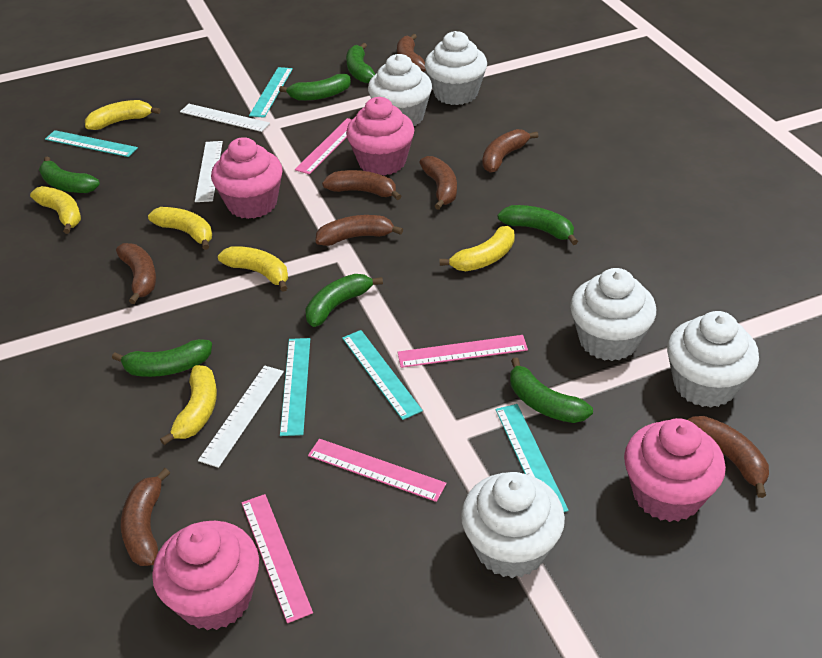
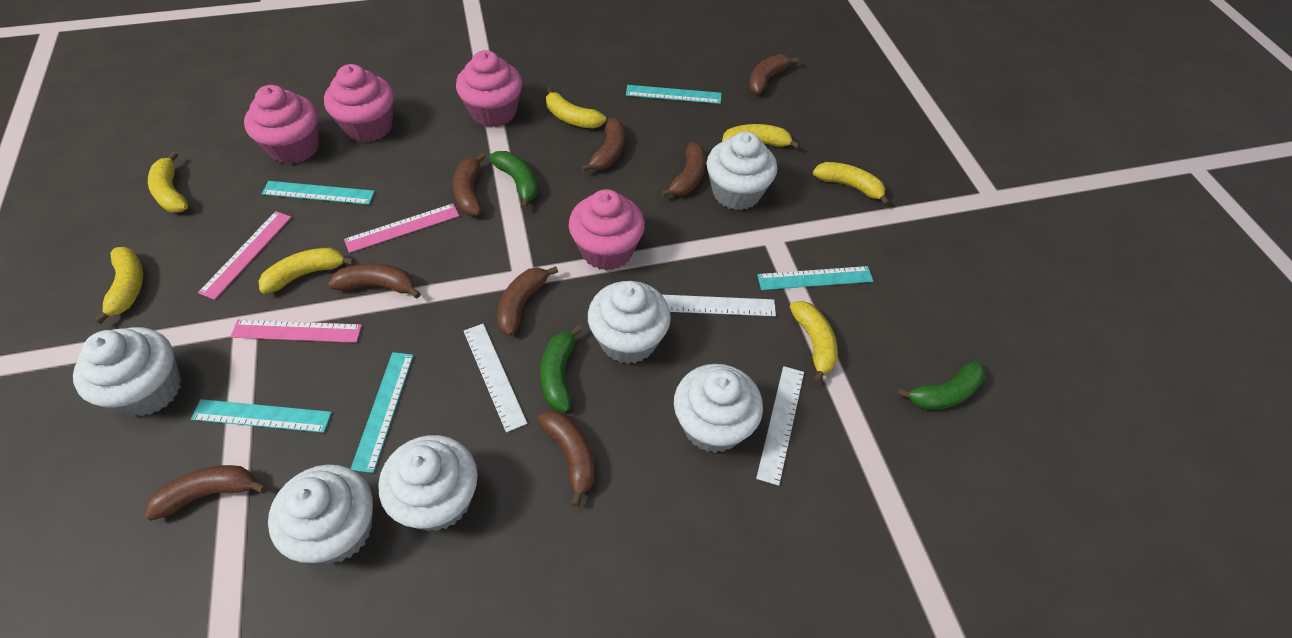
green banana: [39,156,100,193] [112,339,212,377] [279,74,351,101] [305,274,383,327] [346,43,375,83] [498,205,578,245] [510,358,593,423] = 7 -> [489,151,537,209] [541,325,582,412] [897,360,985,410] = 3
pink ruler: [242,494,313,623] [295,118,352,174] [308,439,447,502] [398,335,528,368] = 4 -> [198,211,291,300] [231,320,362,343] [344,204,459,253] = 3
white cupcake: [368,54,432,126] [425,31,487,105] [461,472,565,578] [570,268,656,361] [667,311,759,408] = 5 -> [73,327,182,416] [268,465,373,564] [378,435,478,531] [588,281,671,364] [674,364,763,453] [707,132,777,210] = 6
yellow banana: [30,186,81,234] [85,100,160,130] [148,207,212,250] [160,365,217,445] [218,246,288,292] [440,226,515,271] = 6 -> [94,247,143,324] [148,152,188,213] [259,248,355,294] [546,87,606,129] [722,124,800,149] [789,301,838,383] [813,162,890,205] = 7

